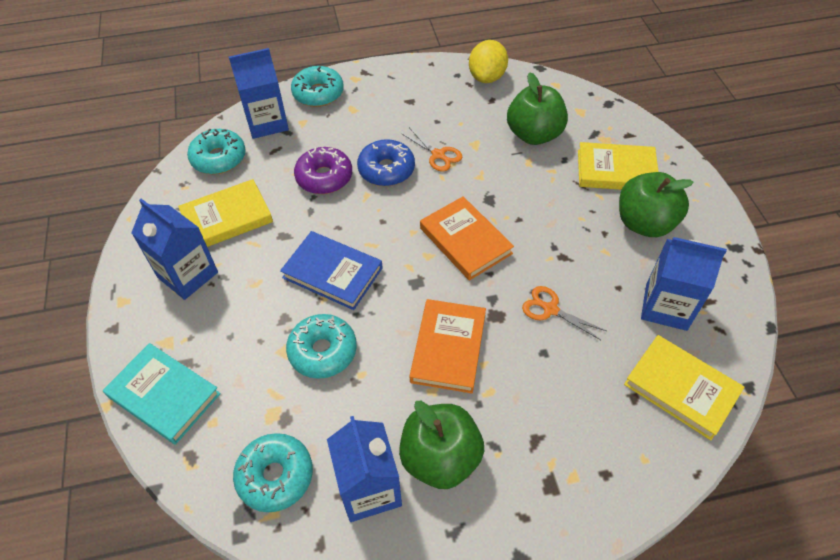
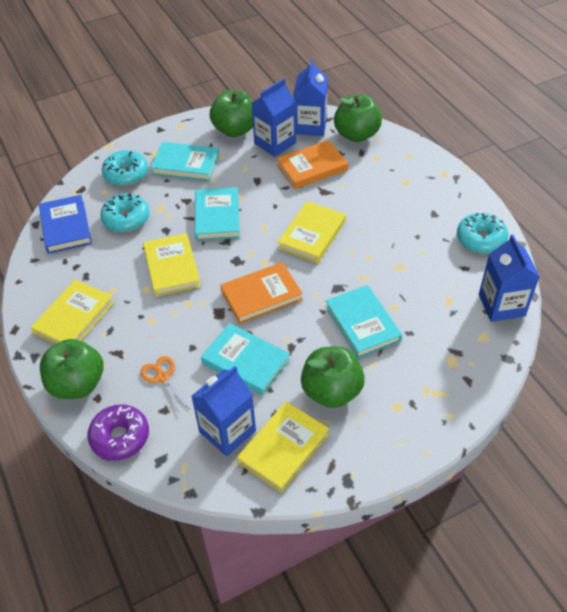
blue donut: [357,139,415,186] = 1 -> none = 0
green apple: [399,401,484,489] [507,72,568,145] [619,172,694,237] = 3 -> [40,339,103,399] [210,90,253,137] [301,347,365,408] [334,95,382,142] = 4
orange scissors: [401,127,462,171] [522,286,606,340] = 2 -> [141,356,190,412] = 1
turquoise book: [103,343,221,445] = 1 -> [151,142,219,181] [195,187,240,241] [201,323,290,395] [325,285,402,358] = 4
turquoise donut: [187,129,246,174] [233,433,313,512] [286,314,357,379] [291,66,344,107] = 4 -> [100,193,150,232] [102,150,148,186] [457,213,508,254] = 3
yellow book: [178,179,273,247] [578,142,659,190] [624,335,744,440] = 3 -> [31,280,114,344] [143,233,201,297] [237,401,329,493] [278,201,346,263] = 4
yellow lemon: [469,40,508,83] = 1 -> none = 0

